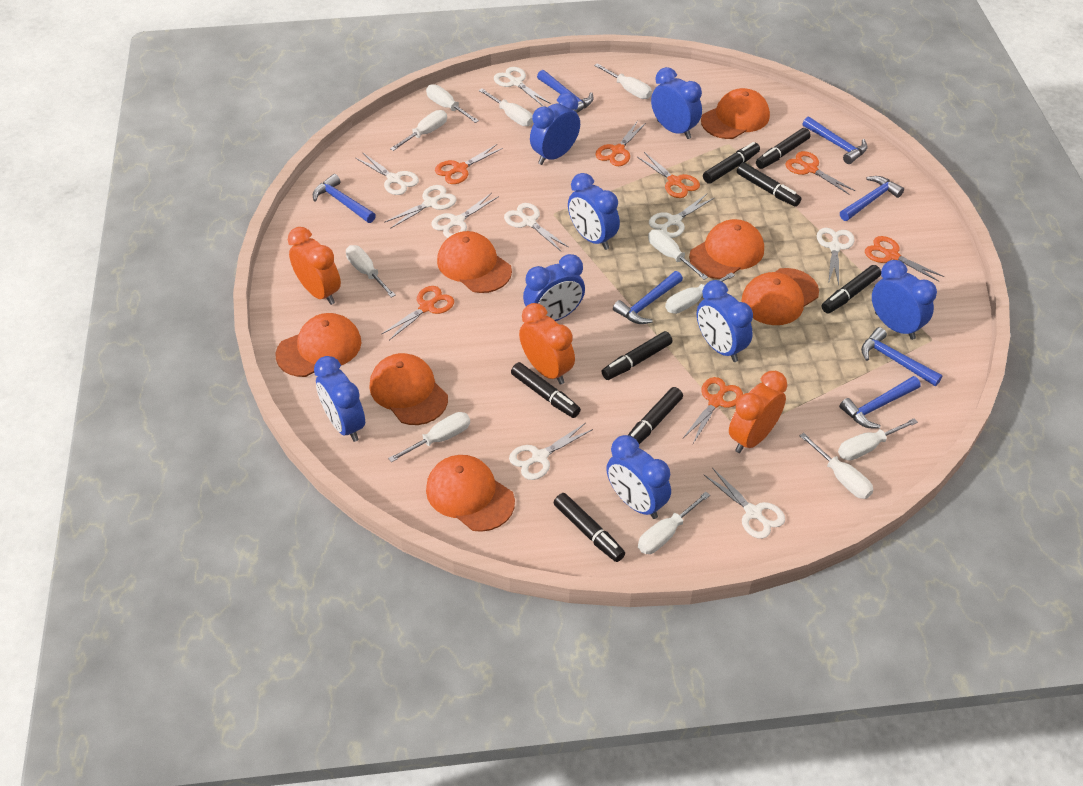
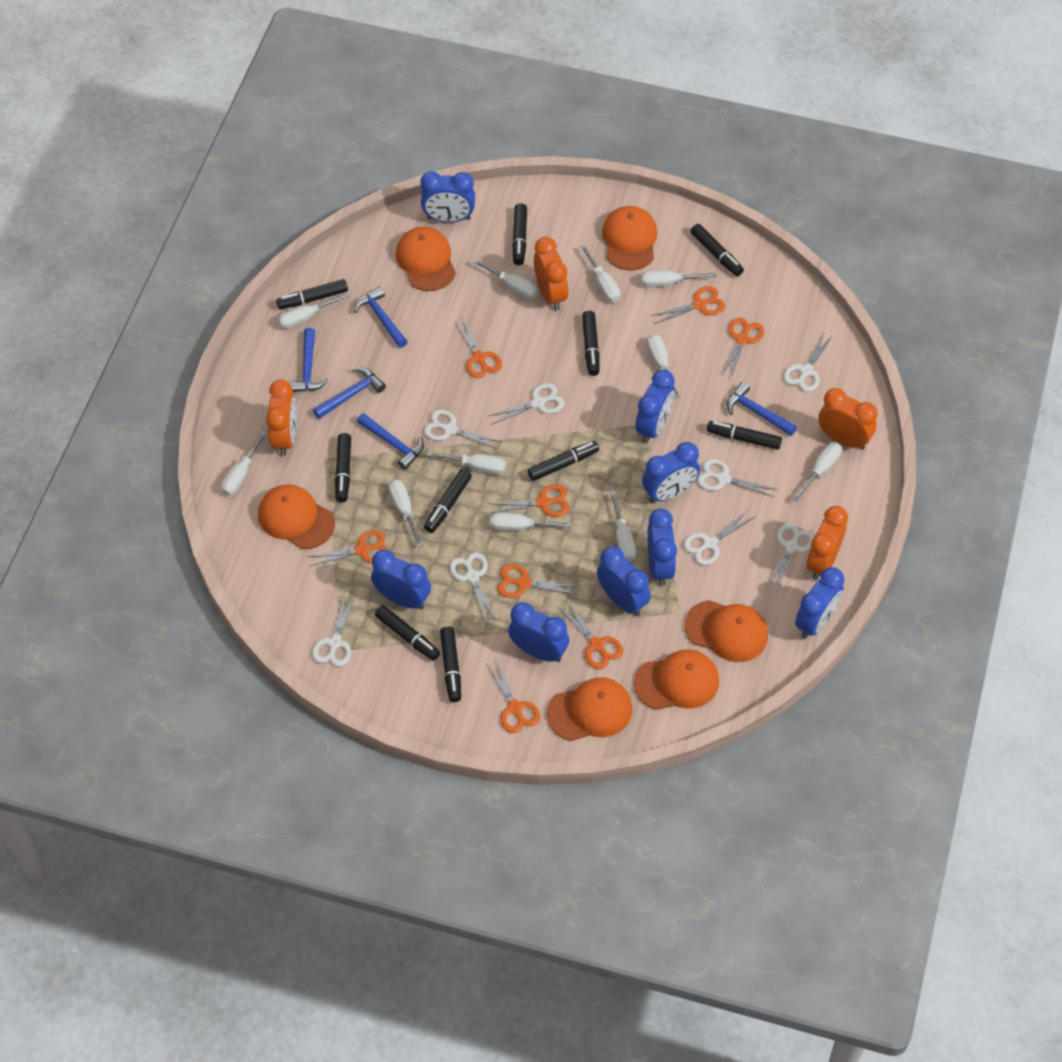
black marker: [511,362,581,418] [554,493,625,562] [601,331,673,380] [628,387,683,444] [703,142,760,184] [737,163,801,207] [756,128,811,169] [822,265,881,314] = 8 -> [276,279,348,309] [335,433,351,502] [375,605,440,661] [424,469,472,533] [440,627,461,702] [512,203,527,265] [528,441,599,481] [582,311,600,376] [690,224,744,276] [707,421,782,450] = 10
blue hammer: [313,174,376,223] [537,70,594,113] [613,271,683,324] [803,117,867,164] [839,376,921,429] [840,176,904,221] [861,327,943,386] = 7 -> [290,328,329,392] [313,368,386,419] [354,287,408,348] [357,413,424,470] [727,382,797,436] = 5
orange cap: [275,313,361,377] [370,353,448,425] [426,455,515,532] [437,231,512,293] [689,219,764,279] [701,88,770,139] [741,268,819,325] = 7 -> [258,484,335,549] [396,227,456,291] [547,677,633,741] [602,206,657,271] [634,649,719,710] [685,600,768,662] = 6
orange clock: [288,227,341,305] [519,303,575,385] [729,371,787,453] = 3 -> [266,380,297,456] [534,237,569,310] [806,506,848,580] [818,388,878,450] = 4
orange scissors: [381,286,454,340] [435,144,503,184] [595,121,646,166] [637,152,700,198] [683,377,743,443] [785,151,855,195] [865,236,944,282] = 7 -> [308,530,388,566] [455,317,502,378] [487,660,540,733] [489,484,570,517] [497,564,578,598] [559,602,623,669] [651,286,725,324] [721,318,764,379] = 8
white scissors: [356,152,419,195] [384,185,457,229] [431,193,499,238] [494,67,550,106] [504,203,569,251] [509,423,593,480] [649,194,714,238] [704,468,785,539] [817,228,855,285] = 9 -> [312,593,355,667] [424,410,501,449] [450,552,496,621] [489,383,564,424] [683,511,754,565] [697,459,777,497] [766,523,814,591] [784,333,833,392] = 8

